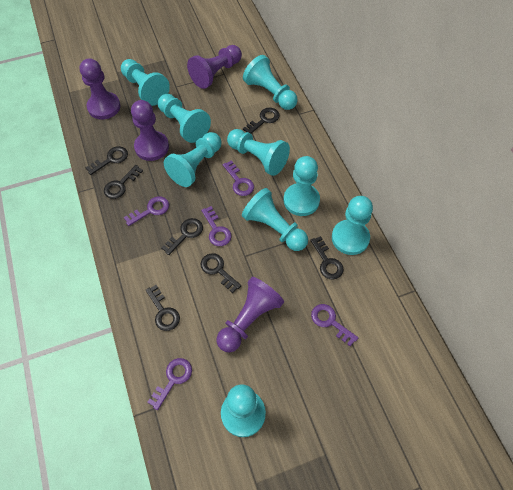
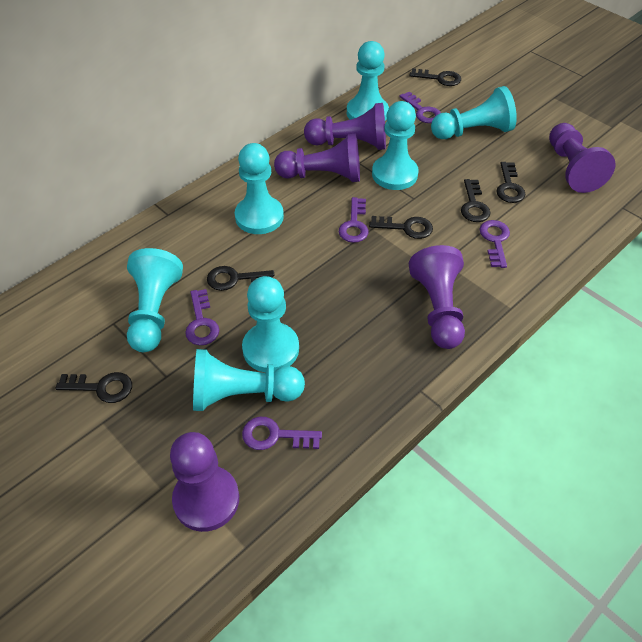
black key: [85,146,128,175] [104,165,143,199] [146,285,180,331] [161,218,203,255] [200,253,241,293] [243,108,279,133] [310,236,344,279] = 7 -> [56,372,132,403] [207,266,274,291] [369,216,433,239] [409,68,461,86] [461,179,490,222] [497,162,526,203] = 6
purple pawn: [80,58,121,120] [131,100,169,161] [187,45,242,89] [216,277,284,353] = 4 -> [170,432,239,532] [274,134,360,182] [304,103,386,150] [409,245,465,349] [549,123,616,193] = 5
turquoise pawn: [121,59,170,106] [158,94,211,143] [164,132,221,187] [221,384,266,437] [227,129,290,176] [242,188,308,251] [243,55,298,110] [284,156,320,216] [332,196,373,255] = 9 -> [127,248,183,352] [193,349,305,411] [235,143,284,234] [242,276,299,373] [347,41,389,120] [372,101,419,190] [431,86,517,139] = 7

